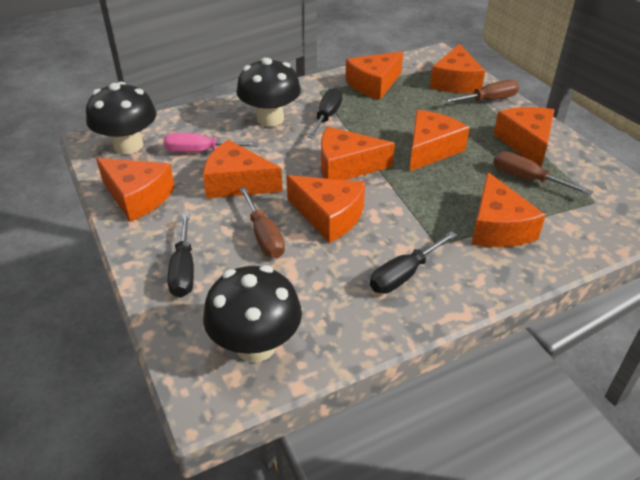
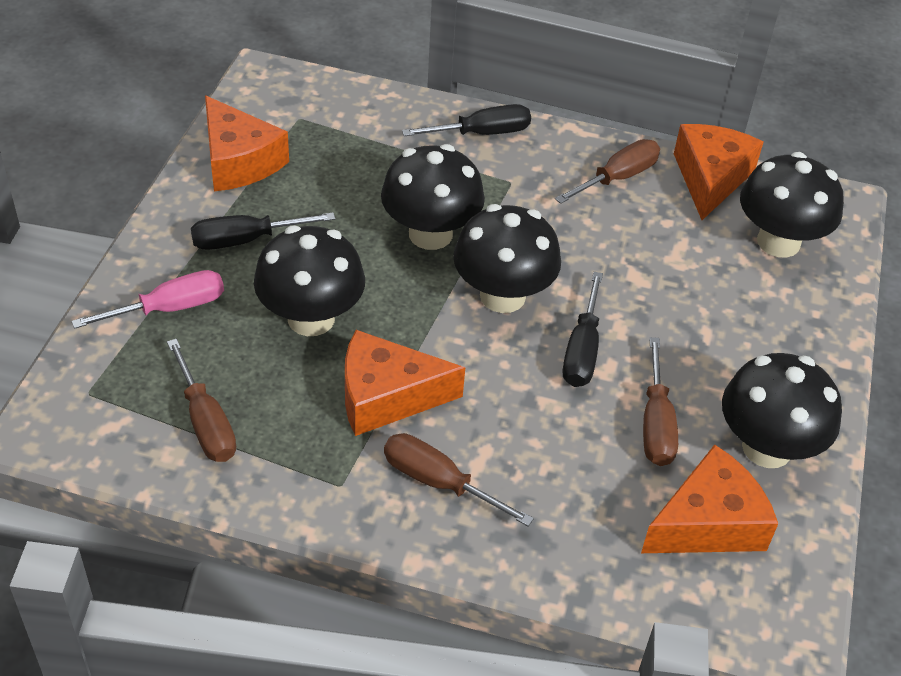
black mushroom: [86,82,157,154] [203,265,302,362] [236,58,301,126] = 3 -> [254,225,365,336] [381,144,485,250] [453,204,561,313] [722,353,842,468] [740,152,844,258] = 5
brown screwdriver: [239,187,285,258] [442,80,519,104] [493,151,593,195] = 3 -> [167,339,236,462] [384,433,534,526] [555,139,660,204] [643,337,678,466] = 4
orange cheese: [96,158,175,222] [203,140,283,198] [286,175,365,243] [321,127,395,180] [345,52,403,100] [409,110,470,172] [430,44,485,93] [471,172,546,247] [493,107,554,167] = 9 -> [205,95,289,192] [345,330,465,436] [641,444,778,553] [674,124,763,220] = 4

